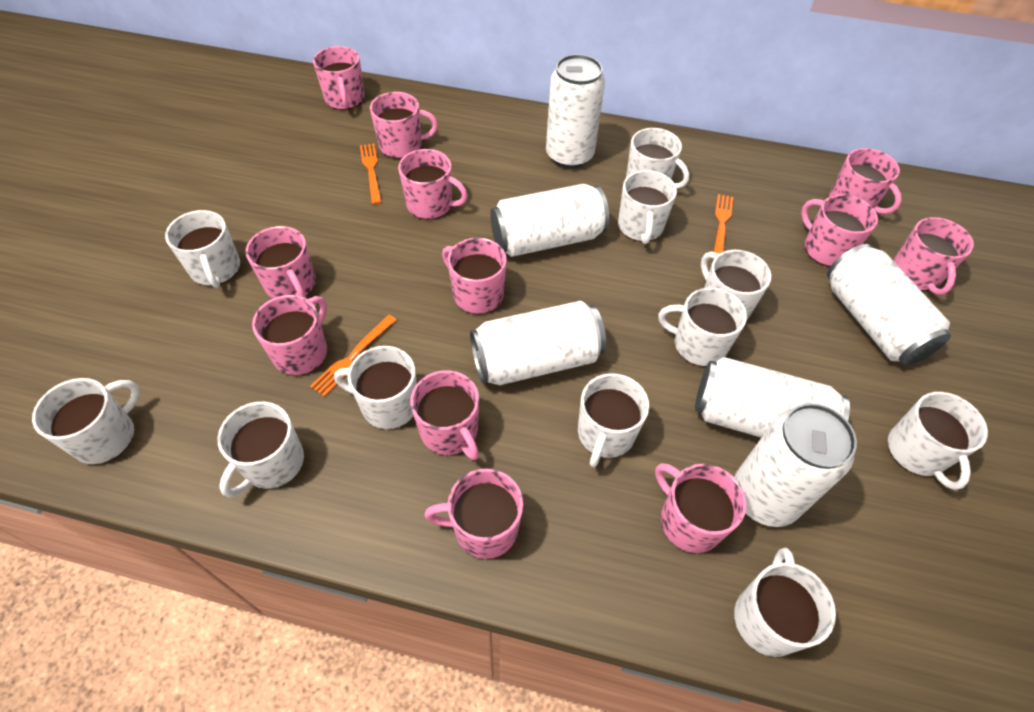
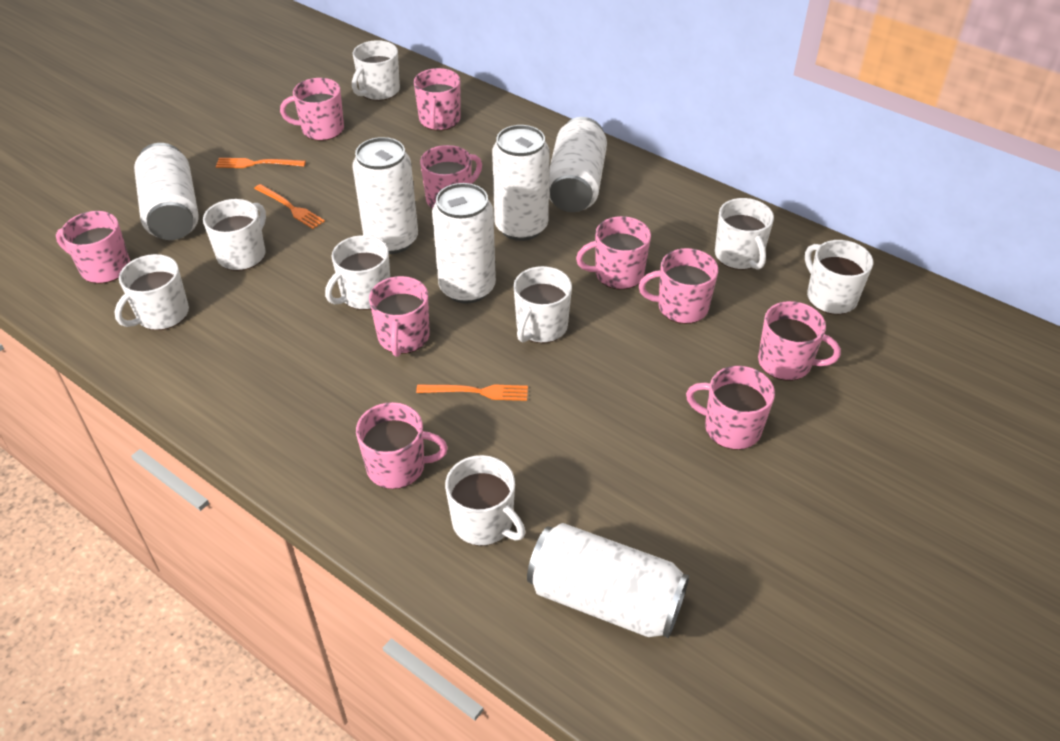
pink mug: [246,226,316,299] [252,295,327,376] [313,46,365,110] [370,92,438,159] [398,149,468,220] [410,370,479,460] [425,469,523,559] [442,238,507,314] [655,463,746,553] [801,194,878,267] [829,148,902,214] [893,217,974,295] = 12 -> [56,211,130,284] [280,78,344,141] [356,402,448,489] [369,276,429,357] [414,68,460,131] [420,145,482,209] [576,216,651,290] [639,248,718,324] [686,366,775,450] [758,301,841,381] = 10
white mug: [32,378,140,464] [165,210,240,288] [218,402,304,497] [334,346,417,429] [578,373,649,467] [618,170,677,244] [626,128,689,189] [658,288,747,366] [701,250,771,319] [734,548,836,657] [888,392,988,490] = 11 -> [115,254,189,330] [203,199,266,271] [325,235,390,310] [352,40,400,101] [445,455,526,546] [513,266,572,343] [715,198,774,270] [805,240,873,315] = 8

